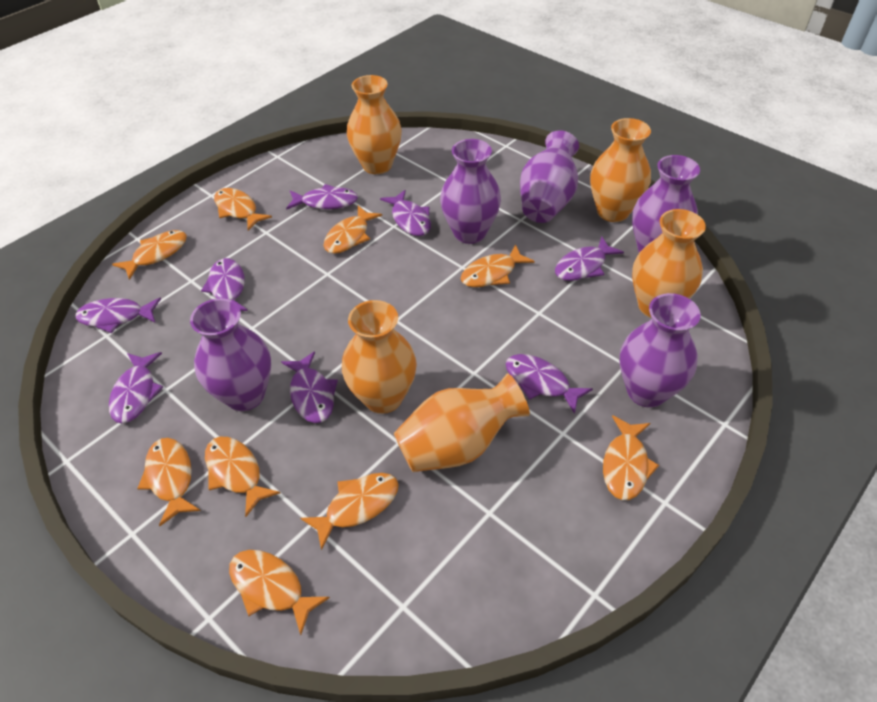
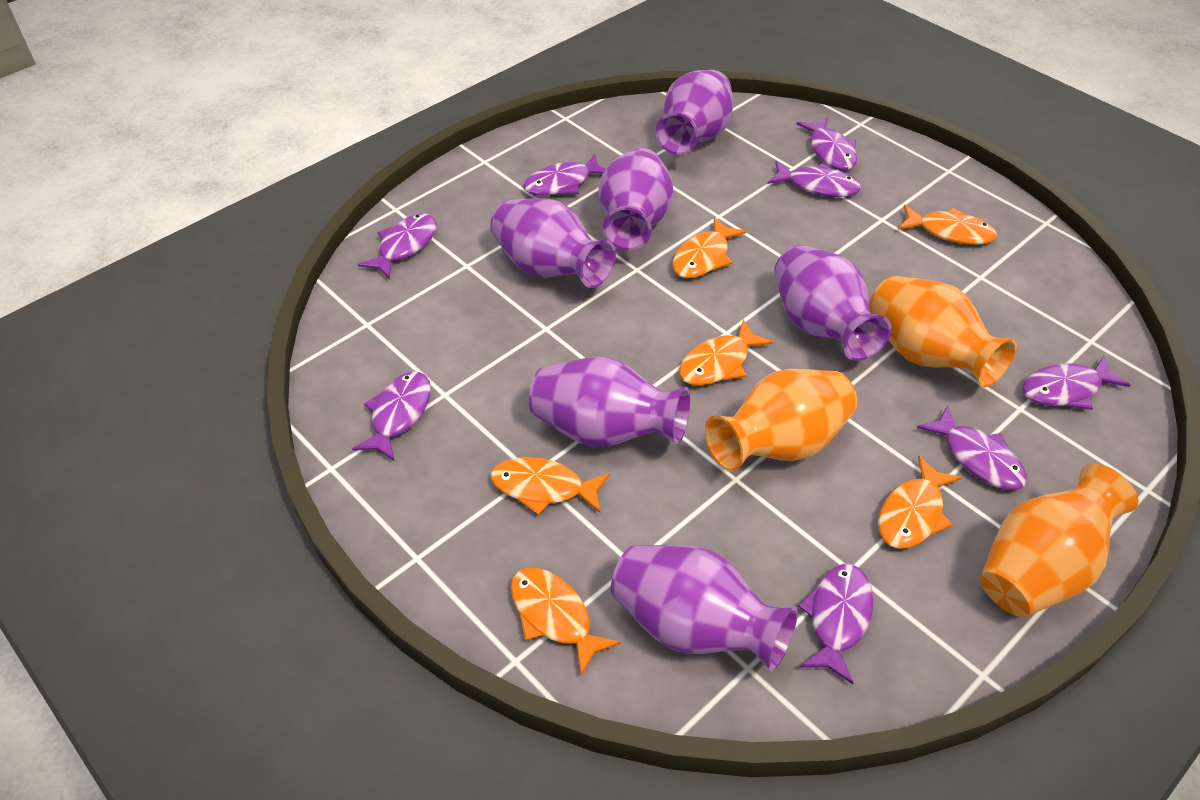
orange fish: [112,230,187,280] [137,438,201,526] [205,437,280,517] [214,188,272,231] [229,550,330,635] [300,473,399,550] [324,206,382,254] [461,244,535,287] [603,415,659,500] = 9 -> [491,457,610,515] [510,568,621,675] [672,217,747,278] [679,320,773,386] [878,455,962,549] [898,205,997,245] = 6
orange vase: [342,300,417,414] [347,75,402,174] [394,373,530,472] [590,118,651,222] [632,209,706,318] = 5 -> [705,369,857,472] [869,276,1017,387] [980,464,1139,617] = 3
purple vase: [190,298,271,411] [440,139,501,244] [520,131,579,223] [620,293,701,408] [632,155,700,252] = 5 -> [490,198,616,288] [529,357,690,447] [598,147,674,250] [611,545,798,672] [656,70,733,155] [774,245,892,361] = 6

